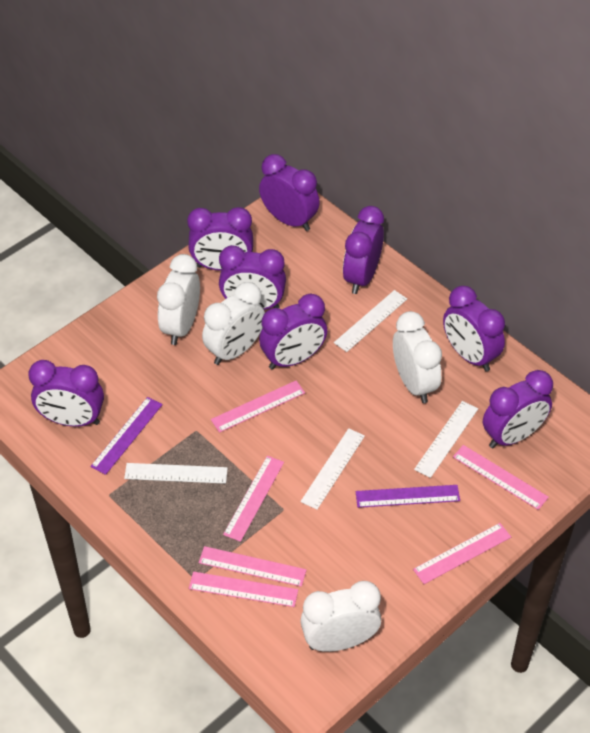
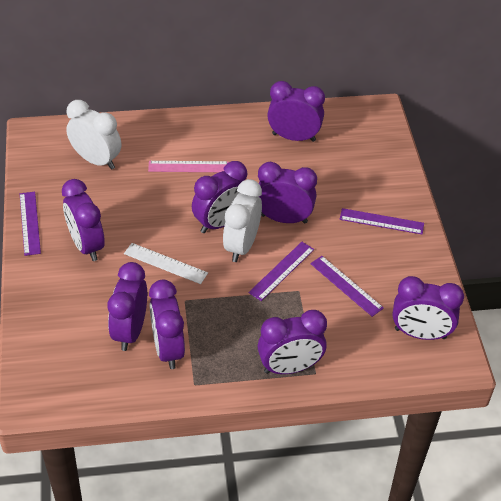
pink ruler: [189,572,298,607] [199,546,306,587] [211,381,305,433] [223,456,284,542] [413,523,511,584] [453,445,549,510] = 6 -> [148,161,229,172] = 1
purple ruler: [90,397,163,475] [356,485,460,508] = 2 -> [20,192,41,256] [248,242,314,301] [310,256,384,317] [340,208,424,234] = 4
white clock: [157,254,200,345] [202,282,265,365] [300,581,381,652] [393,311,442,403] = 4 -> [66,100,122,170] [223,179,262,262] = 2
white ruler: [124,463,228,484] [300,428,365,510] [334,290,407,352] [414,401,478,478] = 4 -> [124,243,208,284] = 1

